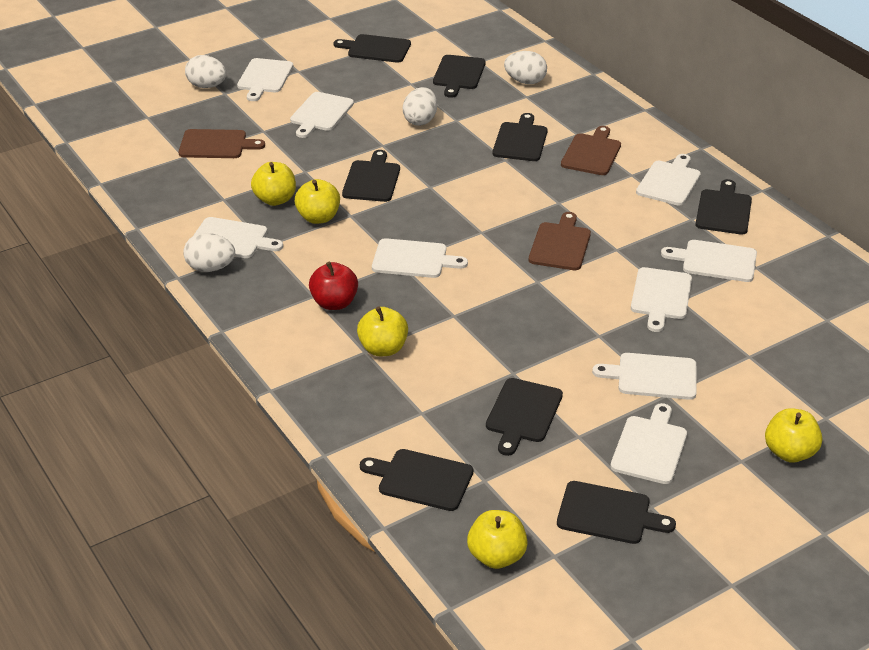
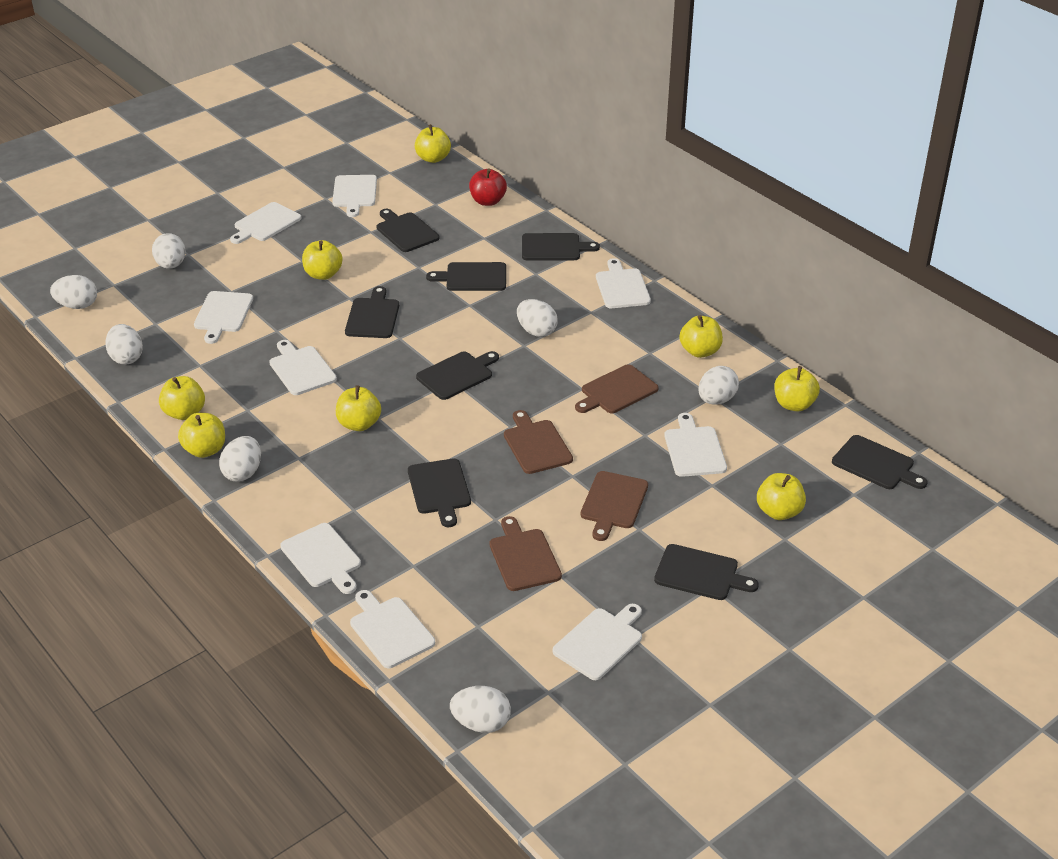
brown cutting board: [178,129,265,158] [529,212,591,270] [561,126,621,175] = 3 -> [489,516,562,591] [504,410,573,474] [575,364,659,413] [581,471,648,541] = 4
white egg: [183,233,235,272] [185,55,226,88] [403,87,437,126] [504,51,547,84] = 4 -> [50,275,97,309] [106,324,143,365] [152,233,185,269] [219,436,261,482] [450,686,511,733] [517,299,558,337] [699,366,739,405] = 7
yellow apple: [251,162,296,206] [295,179,340,224] [357,307,408,356] [467,510,528,569] [765,408,822,463] = 5 -> [159,376,205,420] [178,413,225,458] [302,240,343,280] [336,385,381,431] [415,124,451,163] [679,315,723,358] [757,473,806,520] [774,366,820,411] = 8

